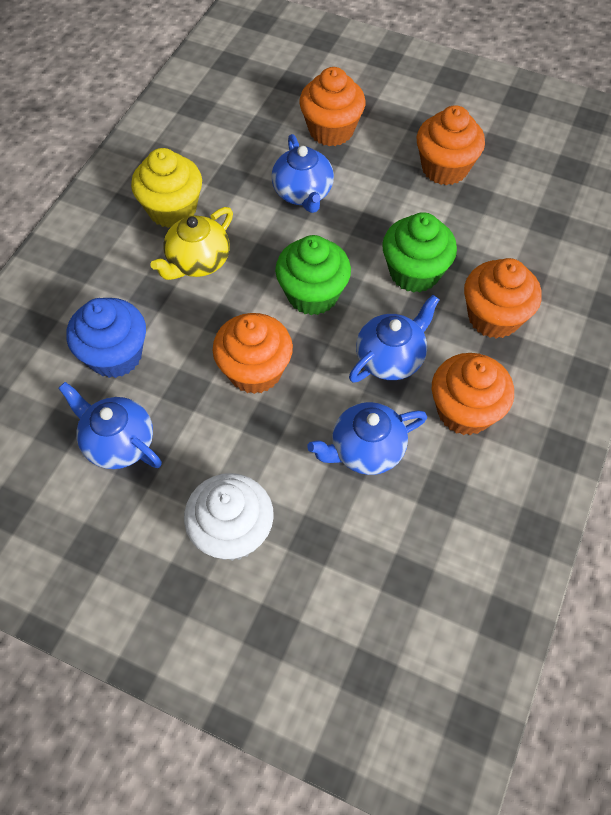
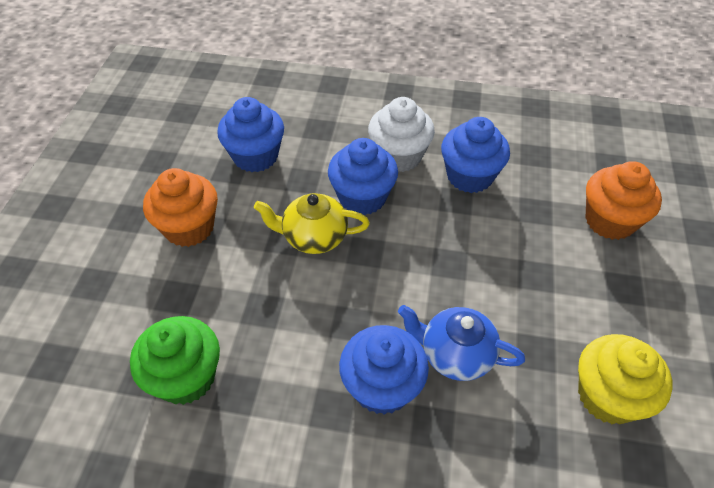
blue cupcake: [66,298,146,378] = 1 -> [217,97,284,172] [328,138,398,215] [339,325,429,415] [441,117,510,193] = 4
blue teapot: [58,382,162,469] [271,134,334,213] [307,402,427,475] [349,295,440,383] = 4 -> [398,305,525,381] = 1
green cupcake: [275,235,351,315] [382,212,457,293] = 2 -> [130,316,220,405] = 1
orange cupcake: [213,313,293,394] [299,67,365,146] [417,105,485,185] [432,353,514,435] [464,258,542,339] = 5 -> [143,168,218,247] [586,161,662,240] = 2

